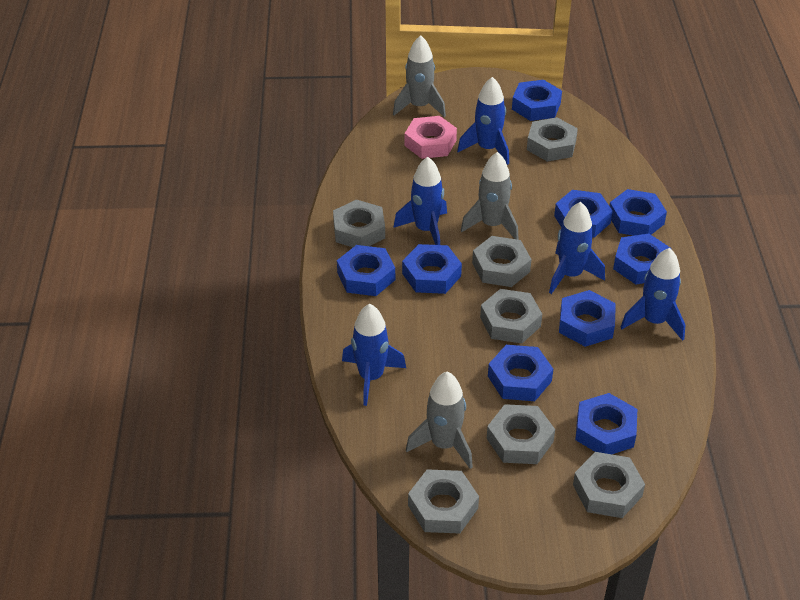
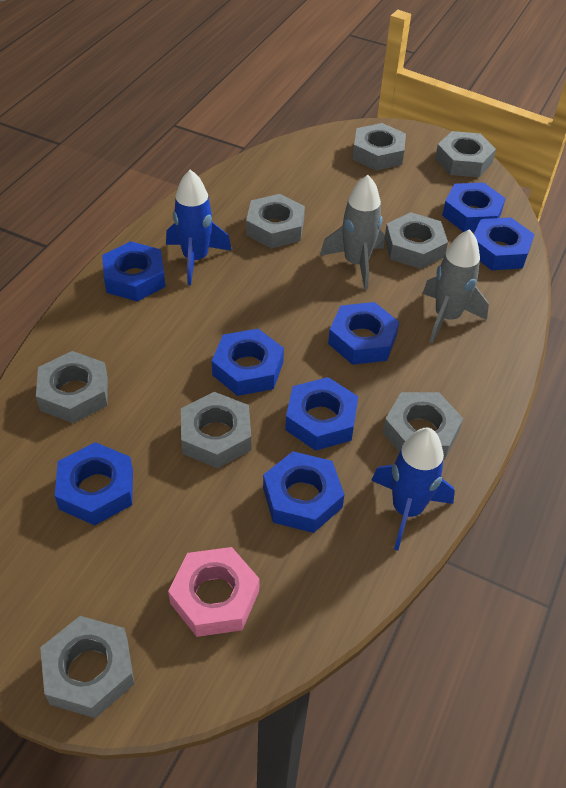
blue nut: [337,245,395,296] [402,244,462,294] [488,345,553,401] [512,80,562,121] [554,190,613,238] [559,290,616,347] [575,393,637,454] [609,189,667,236] [613,234,672,284] = 9 -> [55,442,133,525] [102,241,165,302] [212,329,284,396] [263,451,345,533] [285,377,358,451] [328,302,399,365] [442,182,506,232] [474,217,535,270] = 8
blue rocket: [342,304,406,406] [393,157,447,245] [457,77,509,165] [549,202,605,294] [620,248,685,341] = 5 -> [166,170,232,285] [371,428,455,551] = 2
grey nut: [333,200,385,247] [408,469,479,533] [472,236,531,287] [480,289,542,343] [487,404,555,464] [527,117,578,162] [573,452,645,518] = 7 -> [36,351,108,423] [40,616,134,718] [181,392,251,468] [246,194,305,249] [353,123,406,171] [383,392,463,460] [384,212,448,269] [435,131,496,177] = 8
grey rocket: [393,35,446,117] [406,372,473,469] [461,152,519,240] = 3 -> [320,175,384,290] [422,229,489,343] = 2

